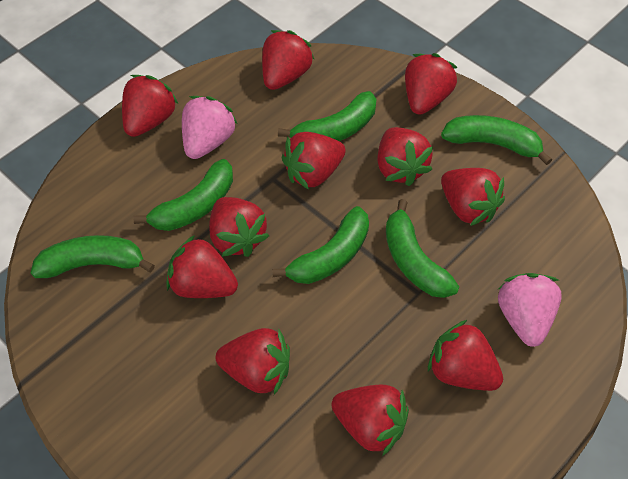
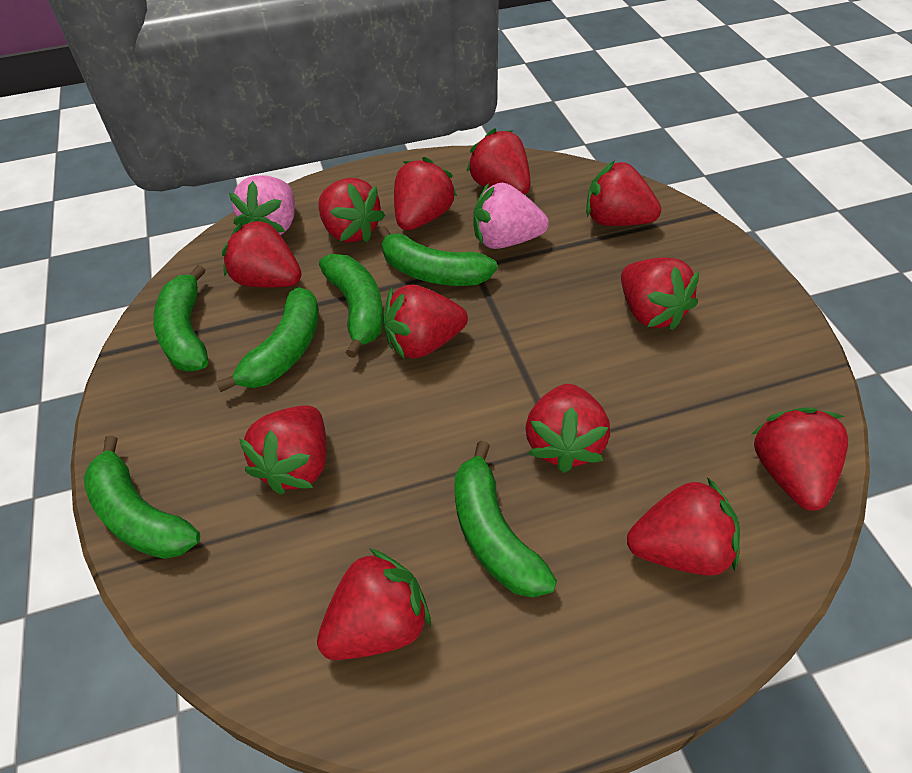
red strawberry: [122,75,178,137] [166,235,238,298] [209,197,269,257] [215,328,290,395] [262,30,315,90] [282,132,346,190] [331,384,409,456] [377,127,433,186] [405,53,458,115] [428,320,503,391] [441,168,505,226] = 11 -> [222,218,301,288] [239,405,327,494] [317,548,431,660] [318,178,385,242] [383,285,468,359] [394,157,457,230] [466,128,530,195] [525,384,610,473] [586,161,661,226] [621,257,699,330] [627,477,740,576] [752,407,848,511] = 12

